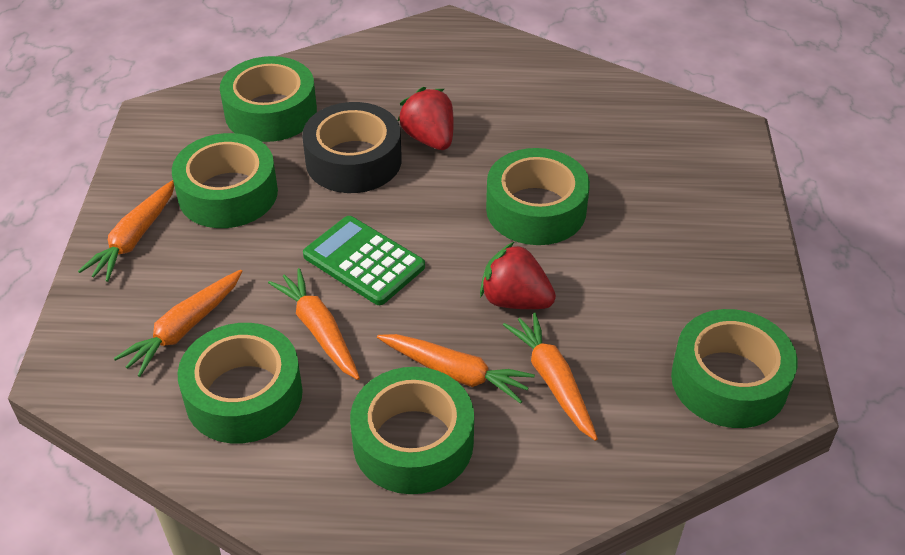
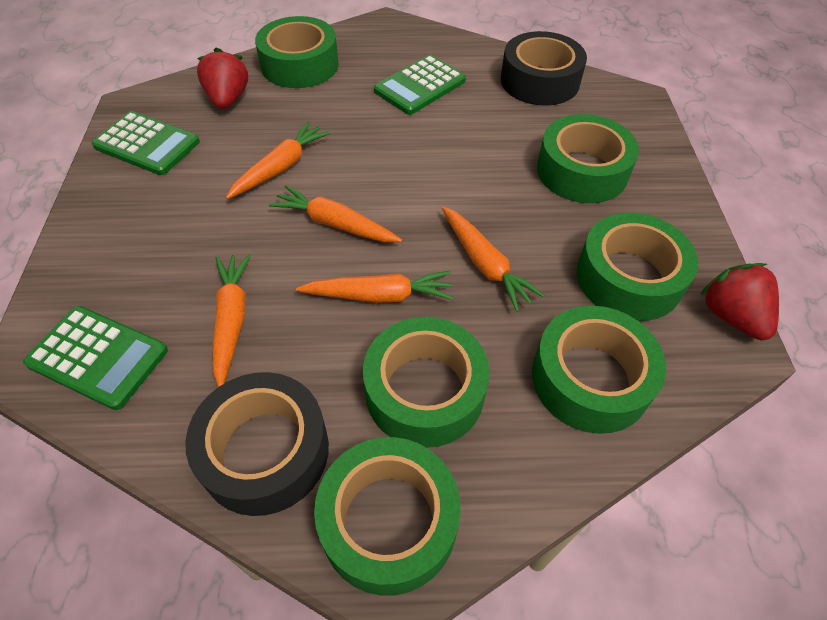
black tape: [302,102,402,193] = 1 -> [185,372,329,516] [501,31,587,106] = 2
green calculator: [303,216,425,305] = 1 -> [23,306,168,410] [92,111,200,175] [374,55,466,115] = 3

